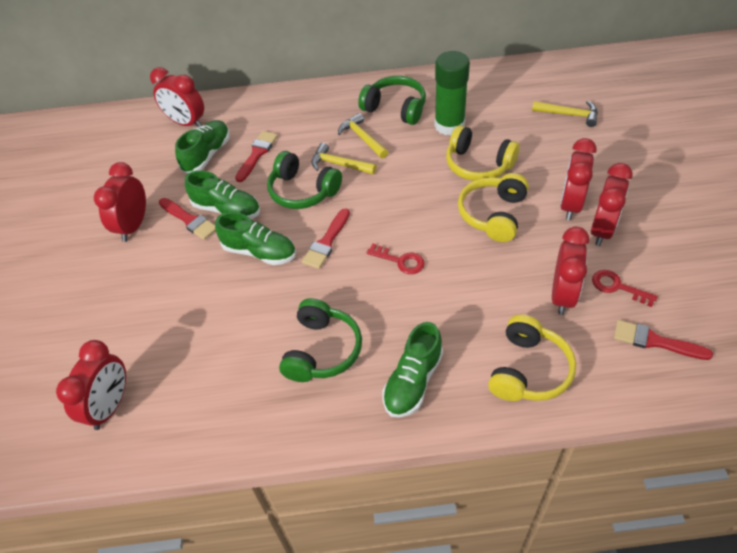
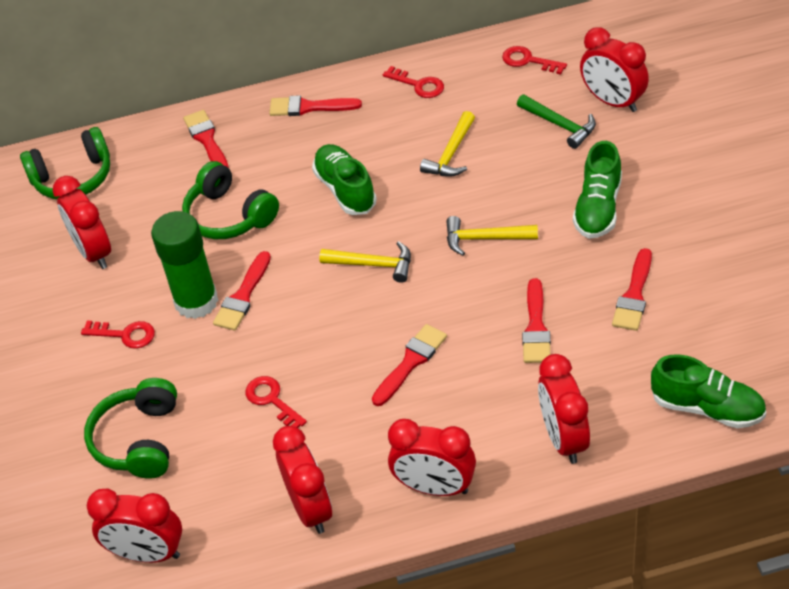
green hammer: none = 0 -> [517,95,596,149] = 1
green shoe: [175,120,230,174] [185,170,260,219] [215,212,296,265] [382,322,443,418] = 4 -> [312,144,377,215] [573,141,622,239] [651,354,766,428] = 3
red brush: [159,198,216,240] [235,131,278,182] [302,208,350,269] [614,320,713,360] = 4 -> [183,110,229,168] [213,251,271,331] [269,95,362,116] [372,324,447,406] [522,278,551,363] [612,248,652,331] = 6
red key: [366,243,425,274] [592,270,658,307] = 2 -> [81,321,155,349] [245,376,307,428] [383,66,444,98] [502,46,567,75] = 4
yellow headphones: [446,125,520,181] [458,173,529,242] [488,315,576,401] = 3 -> none = 0

